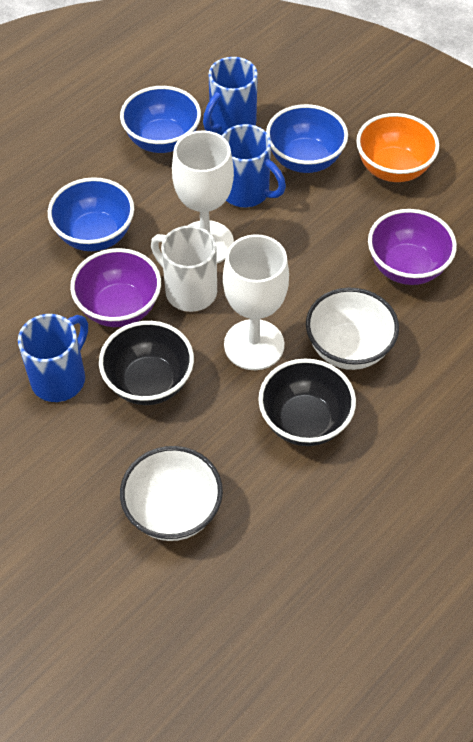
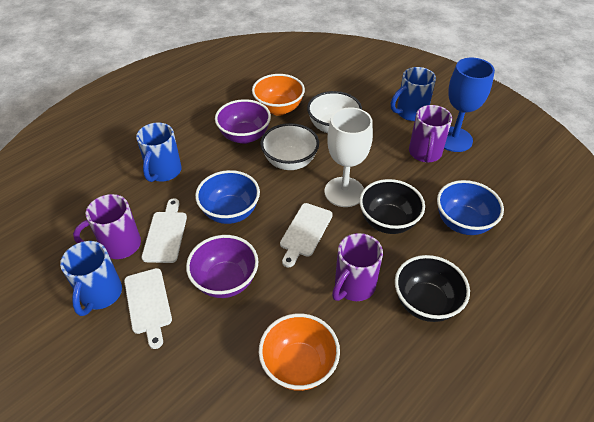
blue bowl: [48,177,134,251] [120,86,201,153] [266,104,348,173] = 3 -> [195,170,260,224] [437,180,504,235] = 2
blue goblet: none = 0 -> [444,57,495,152] = 1
orange bowl: [356,113,439,182] = 1 -> [252,74,305,116] [259,314,340,391] = 2
purple mug: none = 0 -> [73,194,141,259] [332,233,383,301] [409,105,452,162] = 3
white cutting board: none = 0 -> [124,268,172,349] [141,198,187,263] [280,203,333,268] = 3
white goblet: [172,130,234,263] [223,234,289,370] = 2 -> [324,107,373,207] = 1
white mug: [151,225,217,312] = 1 -> none = 0

